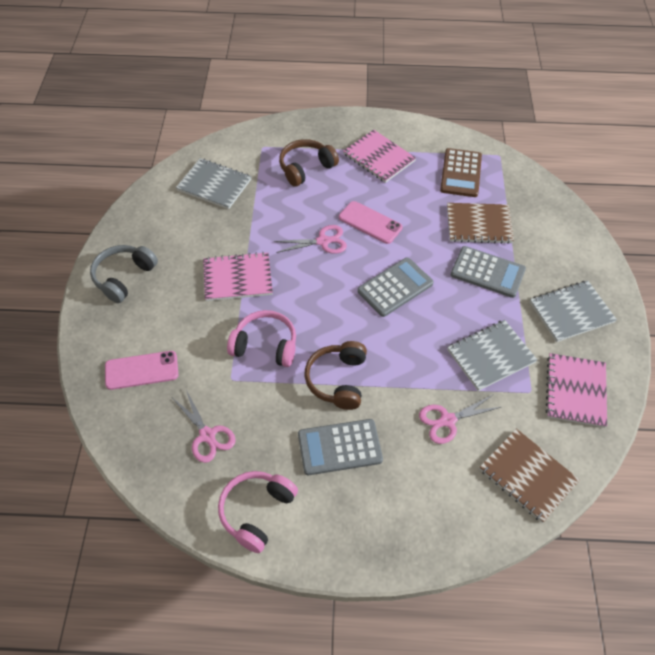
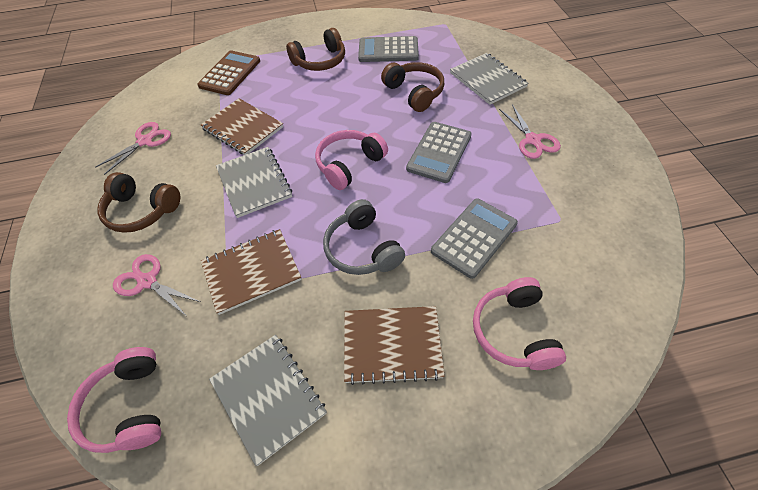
brown headphones: [279,139,339,187] [305,341,367,410] = 2 -> [98,172,180,233] [286,28,345,71] [381,62,444,112] = 3
brown notebook: [447,203,514,244] [479,429,580,523] = 2 -> [201,98,283,155] [201,229,302,315] [344,306,445,385] = 3
pink headphones: [218,471,298,553] [227,310,296,367] = 2 -> [67,347,161,453] [315,130,388,190] [473,277,566,370] = 3
pink notebook: [203,252,273,301] [343,130,416,183] [546,353,607,428] = 3 -> none = 0
pink phone: [105,351,178,390] [339,201,403,244] = 2 -> none = 0

